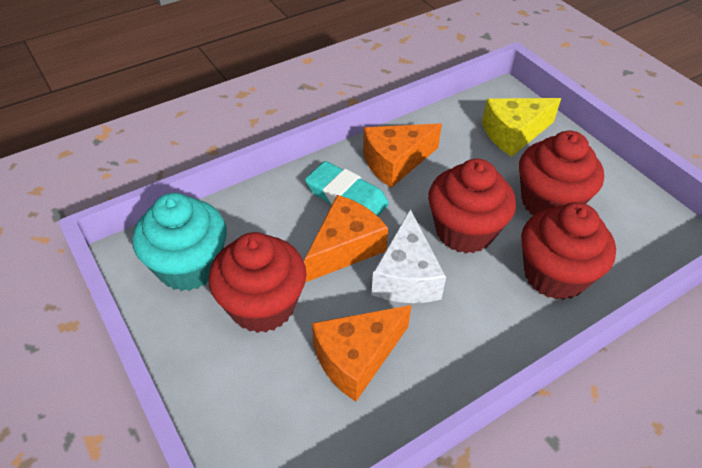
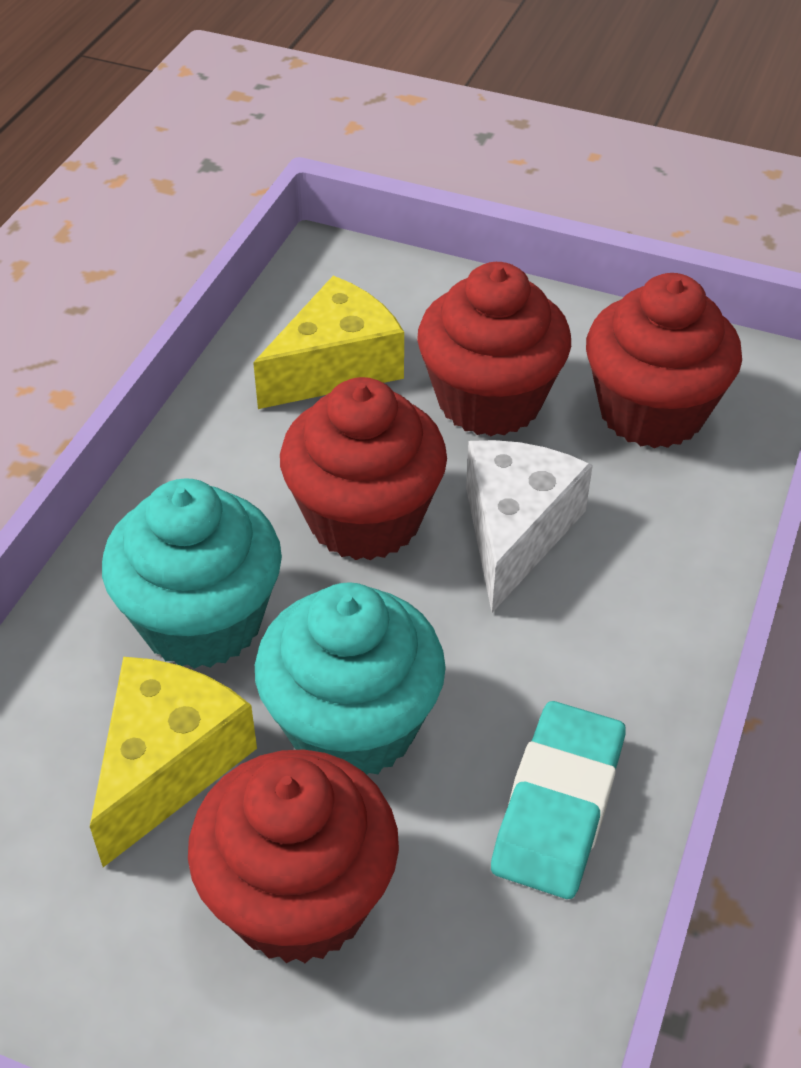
orange cheese: [304,195,388,282] [312,305,412,402] [363,124,442,188] = 3 -> none = 0
turquoise cupcake: [132,193,227,291] = 1 -> [102,478,282,669] [255,582,446,775] = 2
yellow cheese: [482,98,561,157] = 1 -> [90,657,257,867] [253,276,404,409] = 2

